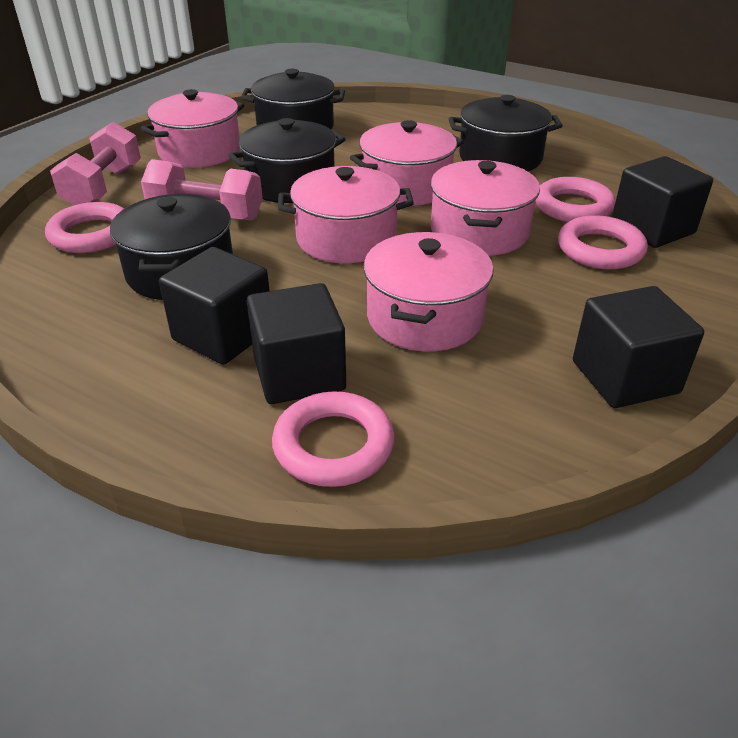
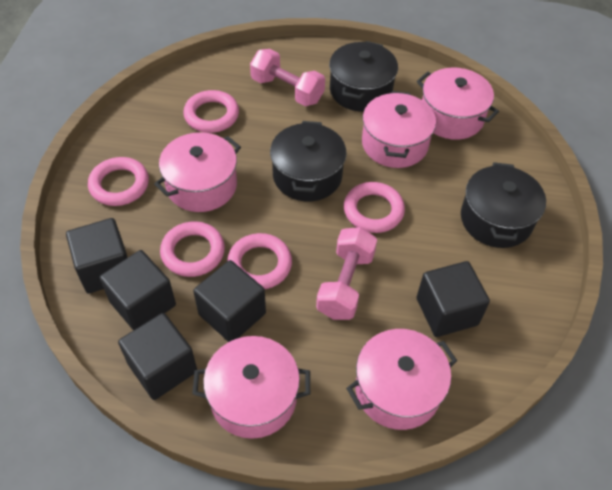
black cube: [159,247,269,365] [246,283,346,404] [573,286,704,408] [612,156,713,248] = 4 -> [66,218,128,294] [100,250,176,330] [118,313,197,400] [193,260,266,342] [417,261,490,337] = 5
black pot: [110,194,233,300] [228,118,346,203] [241,69,345,129] [449,95,562,171] = 4 -> [270,121,347,201] [329,41,398,112] [461,162,546,248] = 3
pink ring: [45,202,124,253] [272,391,394,487] [535,177,616,222] [558,215,648,269] = 4 -> [88,157,149,206] [160,221,225,277] [183,90,239,133] [227,233,292,289] [344,182,405,233] = 5

